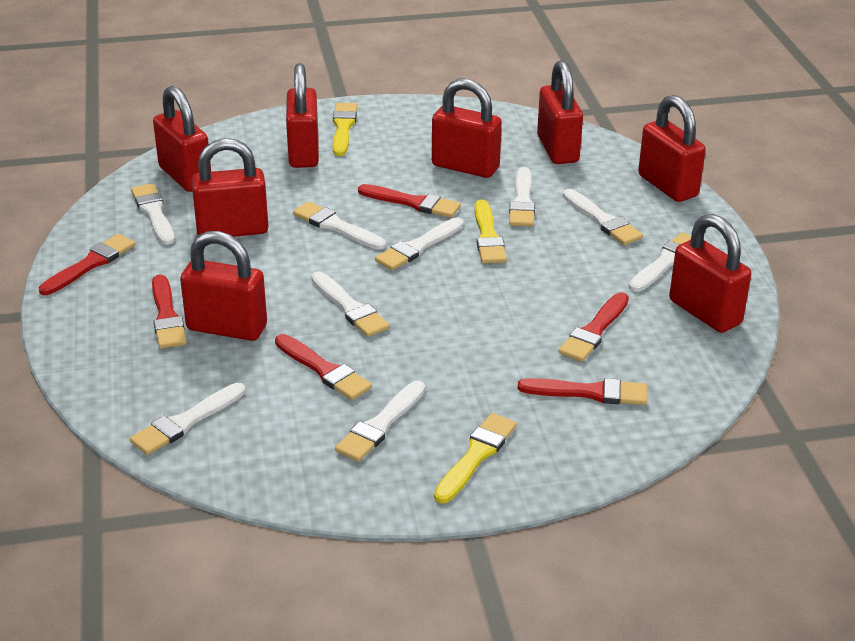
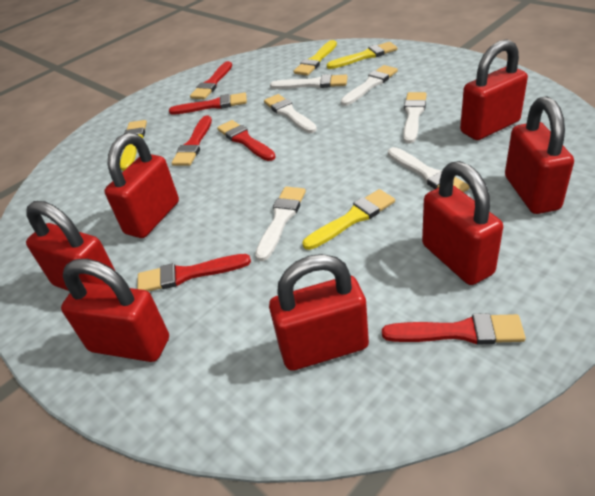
red padlock: [153,86,211,192] [180,231,267,341] [191,138,269,237] [286,63,319,168] [432,79,502,178] [537,60,583,164] [638,95,706,202] [669,214,751,333] = 8 -> [26,201,115,291] [61,259,169,362] [104,133,179,238] [269,254,369,371] [422,161,503,285] [460,39,528,140] [505,96,574,214] = 7
white brush: [130,383,245,455] [131,183,175,245] [293,201,386,250] [311,271,390,337] [335,381,425,462] [375,217,463,270] [509,167,535,227] [563,189,643,245] [629,232,691,292] = 9 -> [255,187,306,261] [264,94,317,133] [270,74,347,89] [341,65,398,106] [388,147,470,192] [403,92,427,144] = 6
yellow brush: [333,103,357,156] [434,413,517,503] [475,199,507,264] = 3 -> [120,120,147,171] [294,40,337,76] [303,189,395,250] [327,42,397,69] = 4

